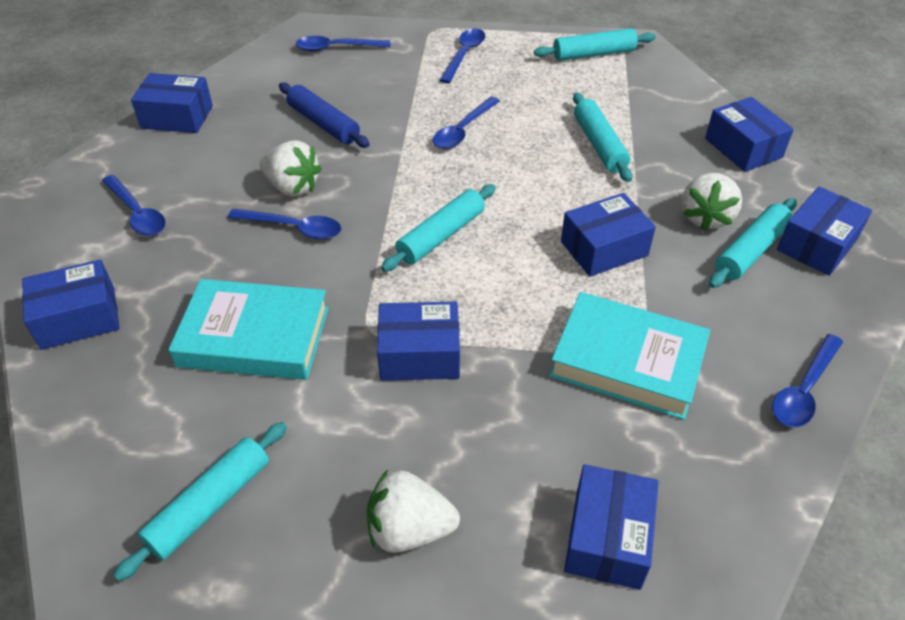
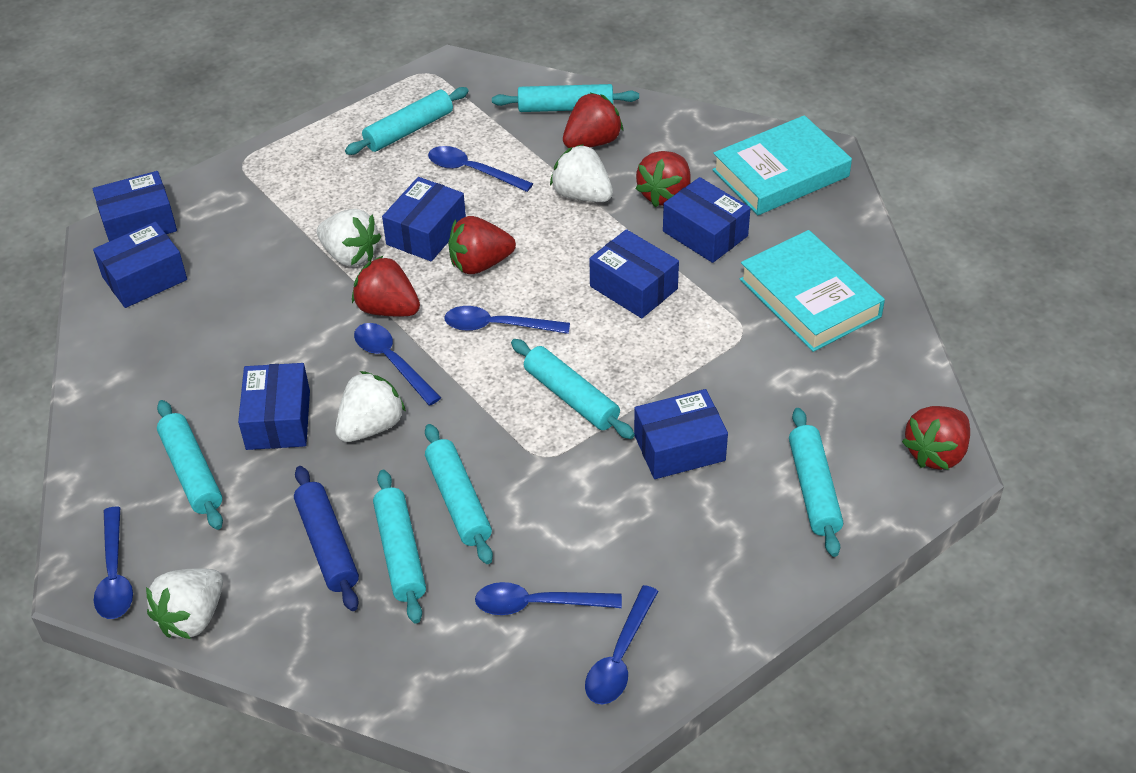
red strawberry: none = 0 -> [352,255,420,316] [448,216,516,274] [563,92,623,148] [636,151,690,207] [902,406,970,470] = 5
turquoise rolling pin: [113,422,287,581] [381,184,496,272] [534,28,656,61] [573,93,632,182] [709,198,797,288] = 5 -> [157,400,223,530] [345,87,468,155] [373,470,426,624] [425,424,493,564] [492,84,639,112] [511,339,635,439] [789,408,843,557] = 7
white strawberry: [260,140,322,197] [367,470,460,553] [682,173,742,231] = 3 -> [146,568,223,639] [317,209,381,267] [335,371,406,442] [550,144,613,202] = 4

